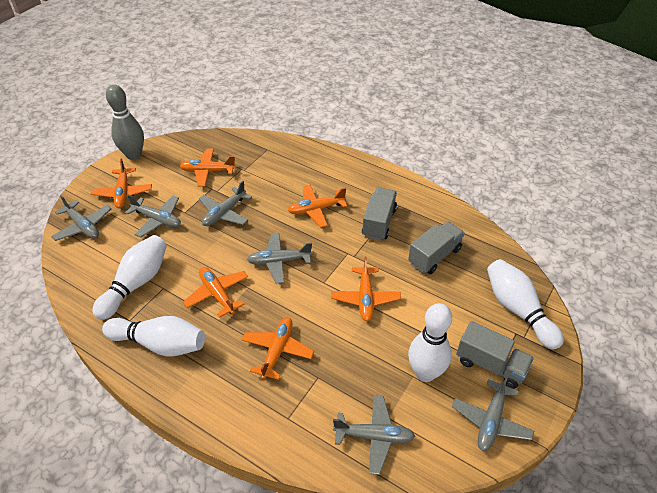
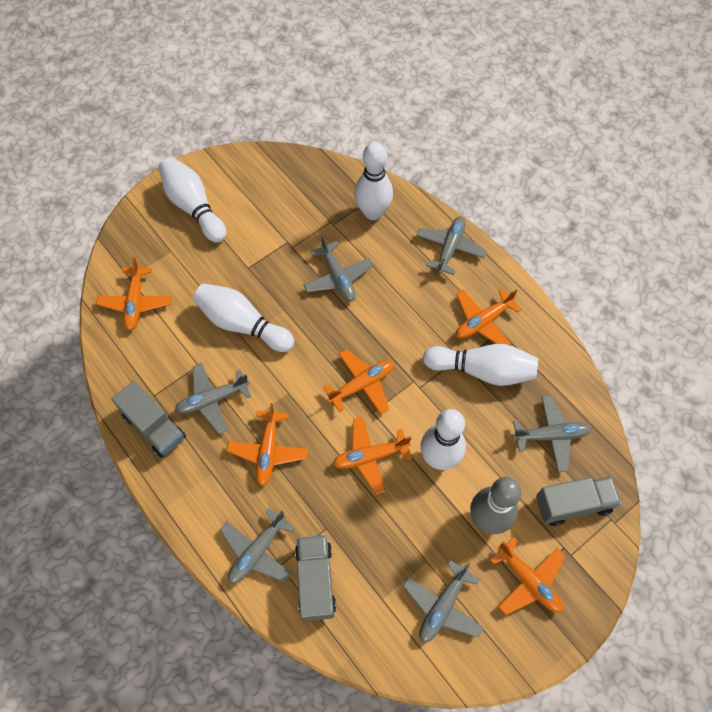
white bowling pin: [92,235,167,320] [102,316,205,357] [408,303,452,382] [487,259,564,349] = 4 -> [159,157,226,243] [193,283,294,352] [354,142,393,220] [420,409,466,470] [423,344,538,386] = 5

